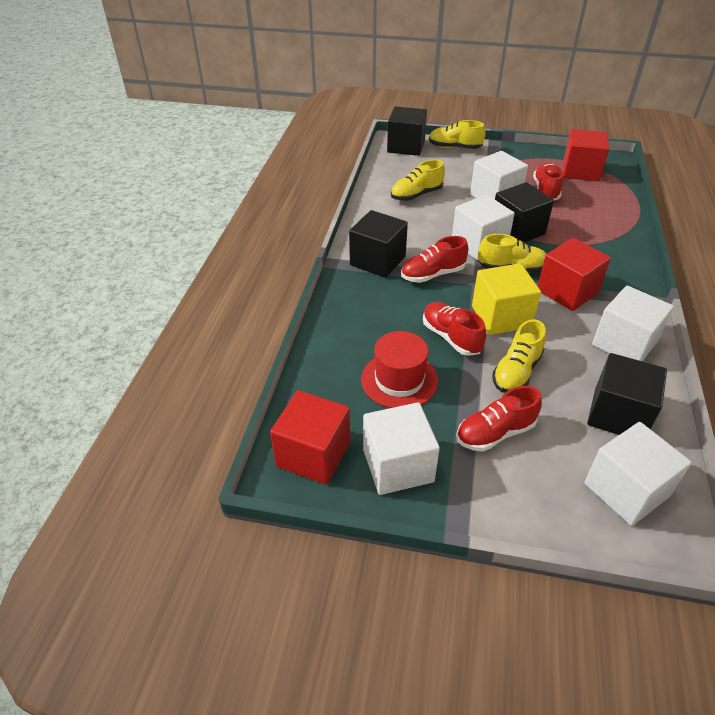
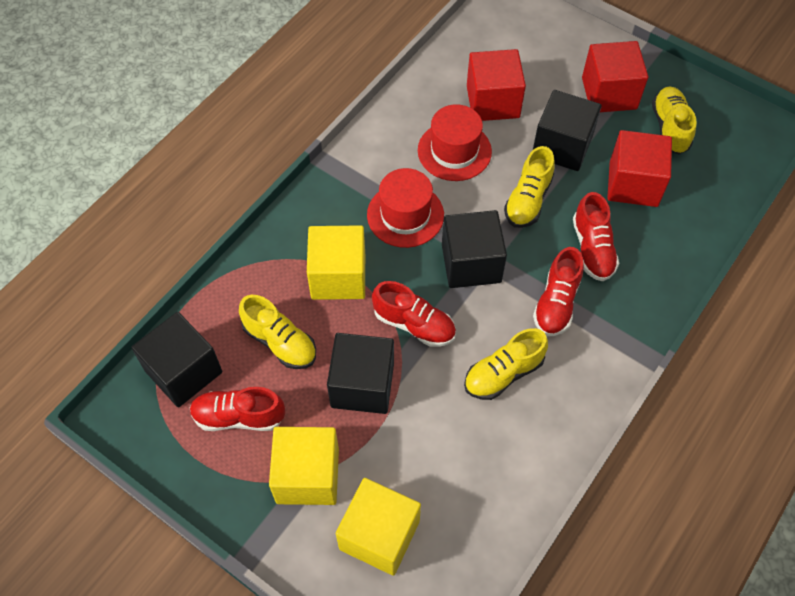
red hat: [361,331,438,408] = 1 -> [367,168,444,248] [418,104,492,181] = 2
white cube: [363,402,440,495] [452,195,515,260] [470,151,528,199] [584,422,692,526] [592,286,674,361] = 5 -> none = 0
yellow cube: [472,263,541,335] = 1 -> [269,427,339,505] [307,225,365,300] [336,478,421,576] = 3

